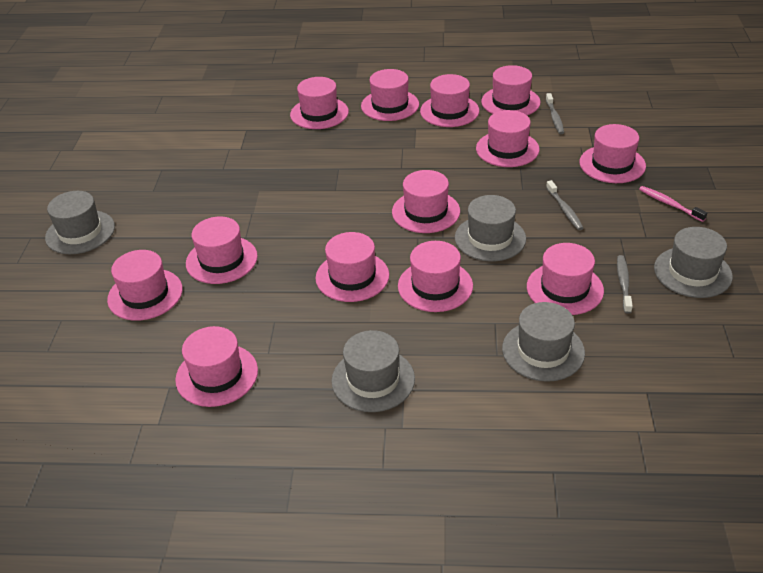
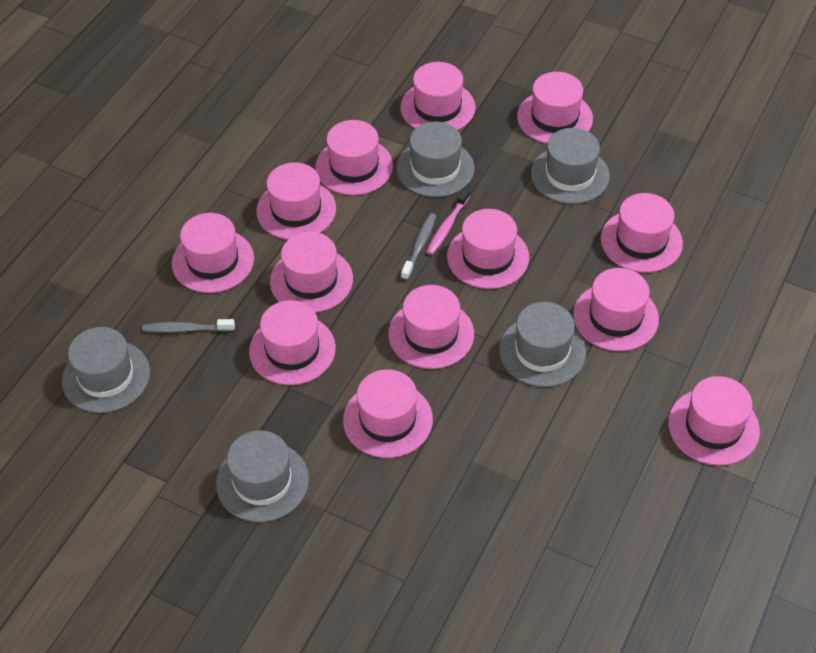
grey toothbrush: [546,93,564,134] [546,180,583,230] [617,255,633,314] = 3 -> [142,319,235,332] [401,213,436,280] = 2

